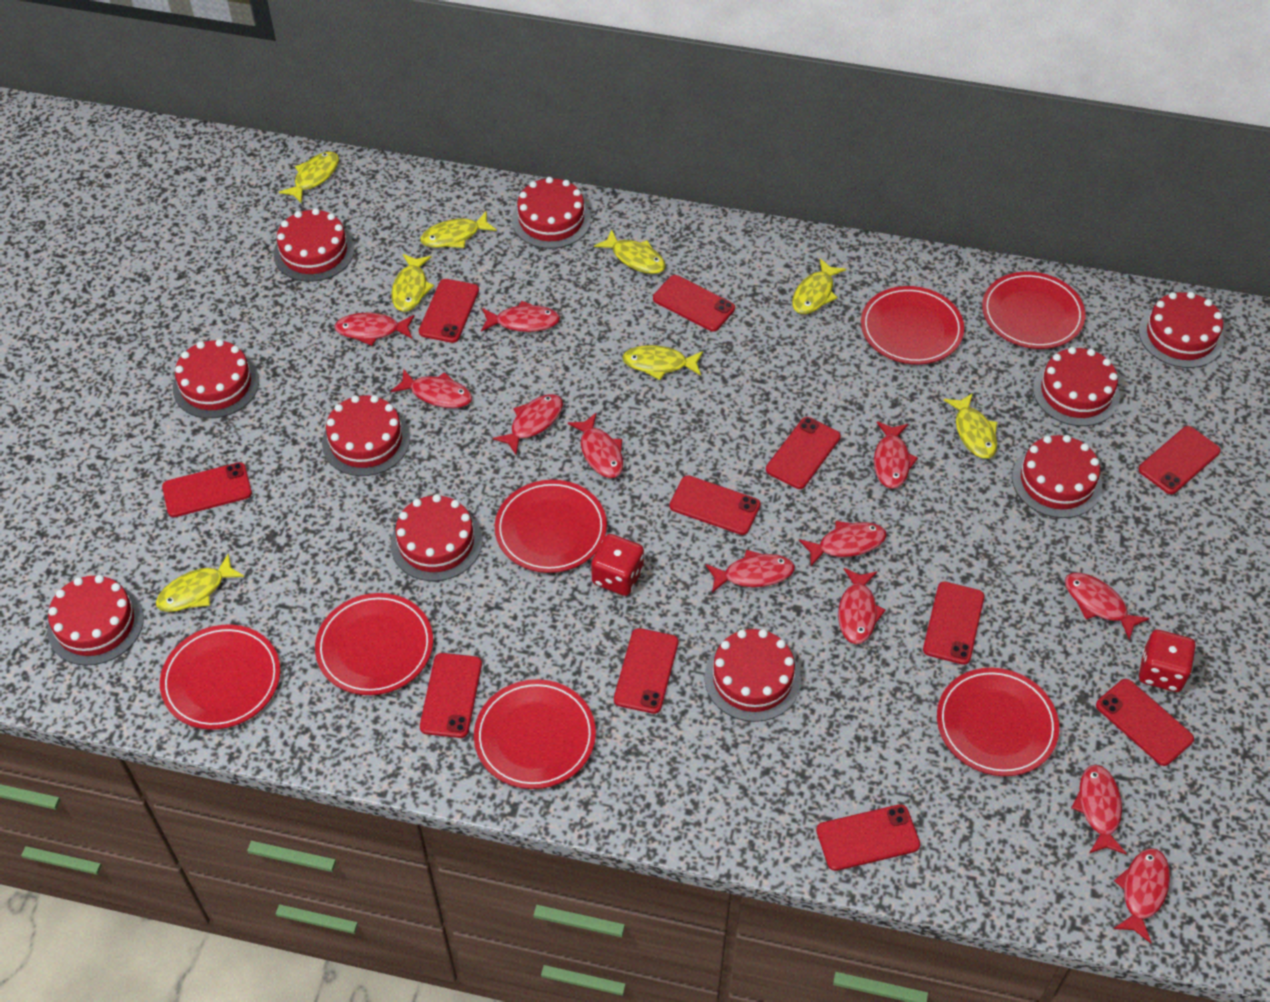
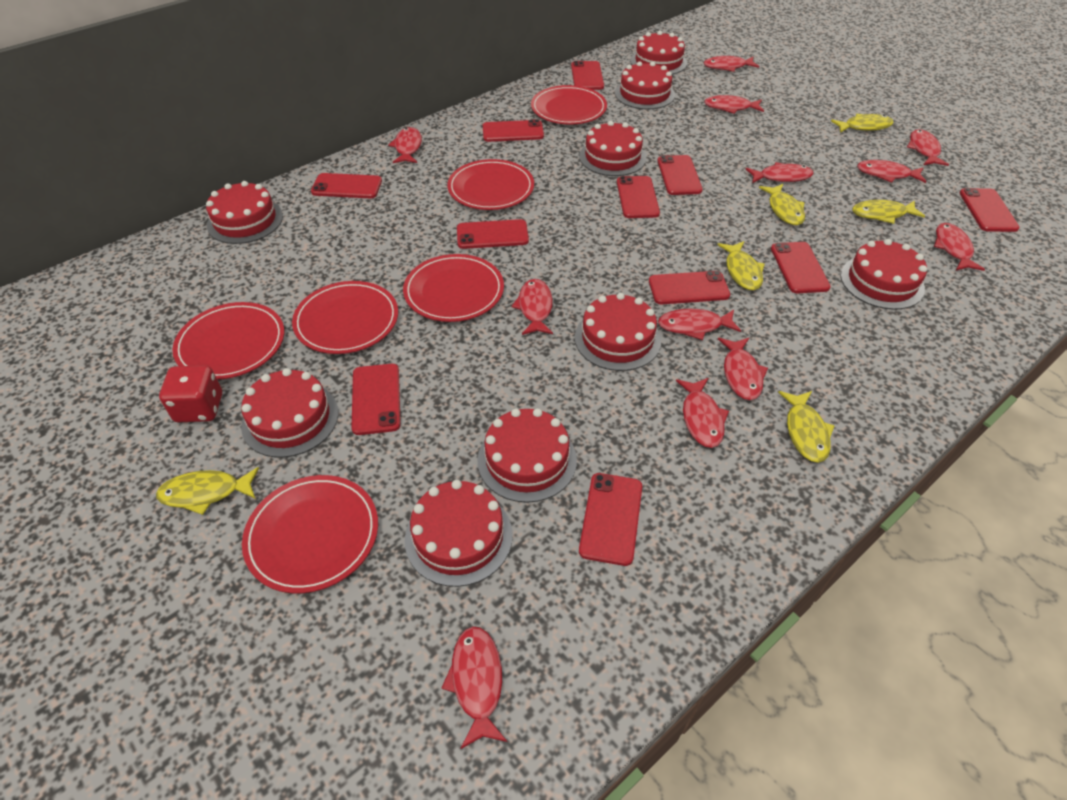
red cake: [47,575,144,666] [173,339,259,418] [274,208,355,282] [322,395,410,476] [391,494,482,581] [512,177,591,249] [704,629,801,722] [1012,435,1102,518] [1033,347,1120,426] [1139,292,1224,368] = 10 -> [206,181,283,244] [241,368,339,458] [405,480,513,587] [477,408,577,503] [575,293,661,371] [579,121,646,176] [615,61,675,109] [630,31,687,75] [841,239,927,310] = 9
red dice: [591,534,644,596] [1139,630,1196,692] = 2 -> [159,365,222,422] = 1
red plate: [160,625,280,730] [315,593,433,695] [474,679,596,789] [495,480,607,573] [861,286,964,364] [937,668,1059,776] [982,272,1085,349] = 7 -> [173,302,284,380] [242,475,378,593] [292,281,398,354] [403,254,504,322] [447,159,534,210] [531,85,607,125] = 6
yellow fish: [156,553,244,612] [279,151,339,203] [391,254,434,312] [420,211,497,248] [594,229,666,274] [622,345,703,380] [792,258,846,314] [944,393,997,459] = 8 -> [156,467,259,515] [717,241,765,290] [759,184,805,225] [778,391,835,463] [831,114,894,133] [852,200,925,224] = 6

